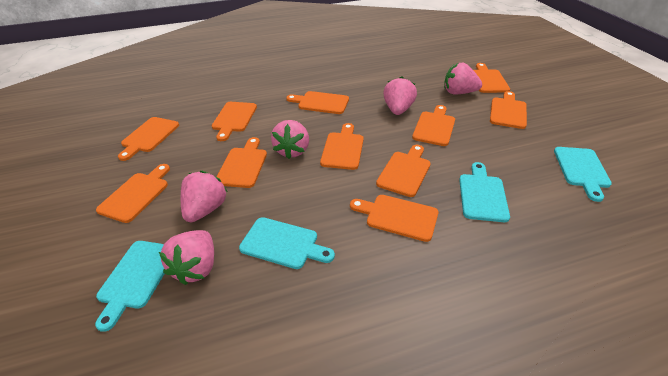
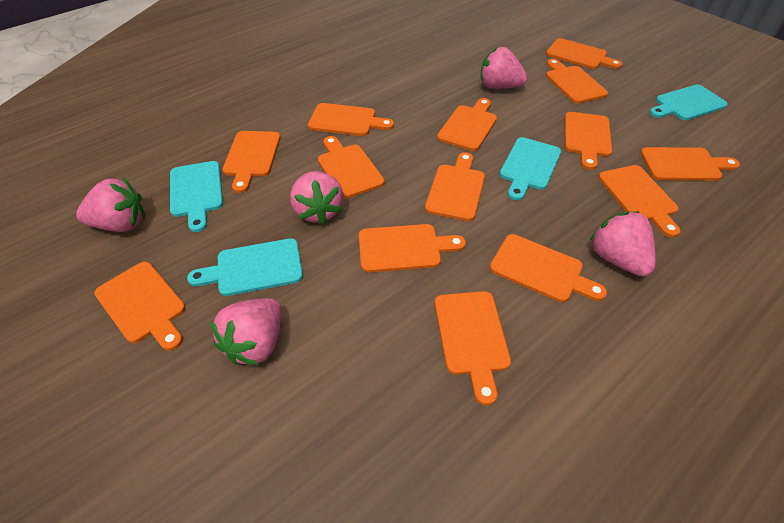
orange cutting board: [96,164,170,223] [118,117,179,161] [212,102,257,141] [217,137,267,188] [286,91,349,114] [320,123,364,170] [350,195,438,242] [376,145,431,197] [412,105,455,146] [474,63,510,93] [490,91,527,129] = 11 -> [94,262,186,351] [222,131,281,193] [308,103,394,136] [318,136,385,199] [359,224,466,273] [425,152,485,221] [435,291,511,406] [437,98,497,151] [490,234,607,302] [546,38,622,69] [546,59,608,104] [565,112,612,170] [598,165,681,238] [640,147,740,181] = 14

